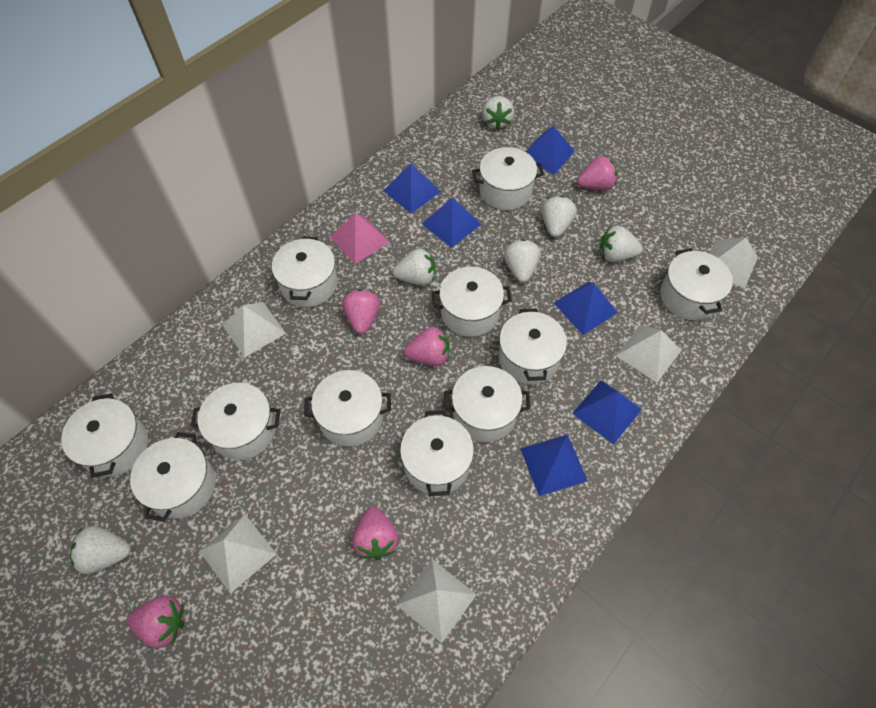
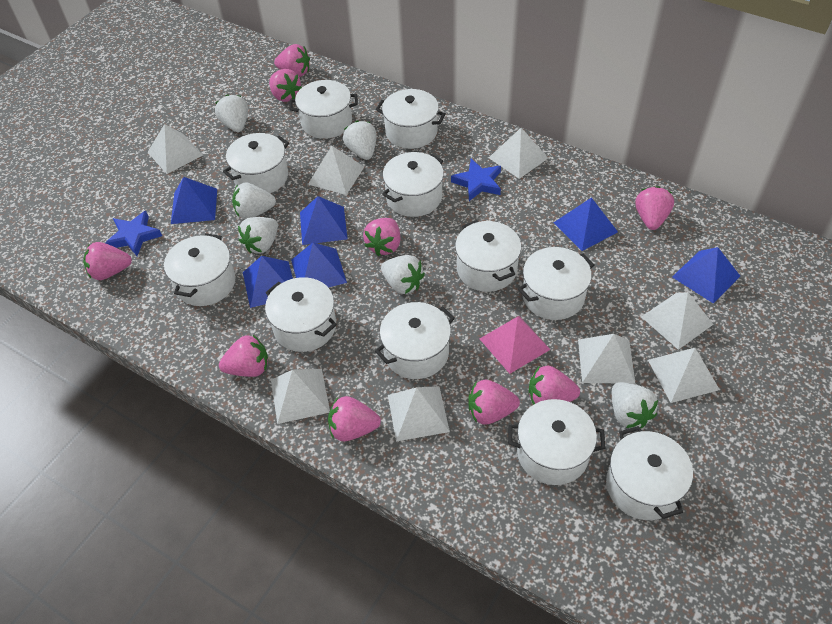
blue star: none = 0 -> [105,211,162,256] [451,159,501,201] = 2
pink strawberry: [127,596,184,648] [342,289,381,334] [352,506,399,560] [404,327,450,366] [577,156,617,190] = 5 -> [83,242,132,280] [219,335,268,377] [269,69,302,102] [274,44,310,77] [328,396,381,441] [363,218,401,256] [469,380,520,425] [529,366,580,405] [635,186,674,230] = 9
white pyramid: [199,514,277,593] [223,302,286,358] [397,559,477,643] [616,325,682,383] [709,237,758,288] = 5 -> [148,124,203,174] [271,369,330,424] [308,146,364,195] [388,386,450,441] [489,128,548,179] [578,334,636,384] [642,292,714,350] [648,348,720,403] = 8

